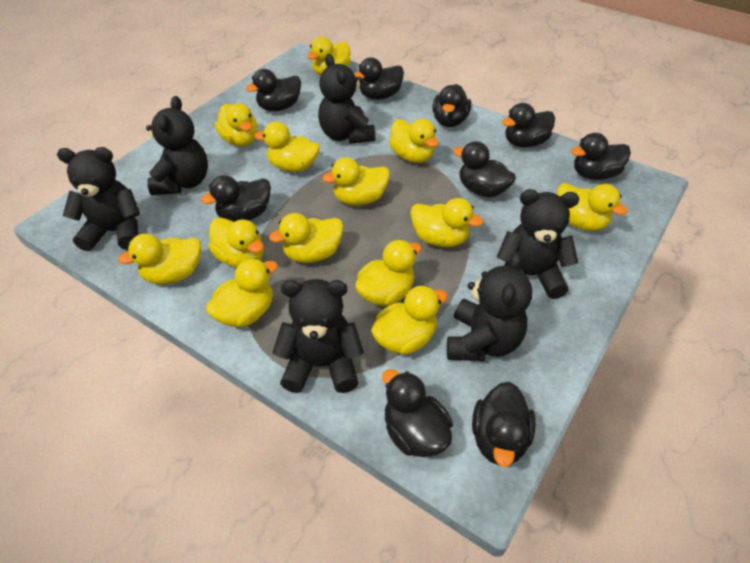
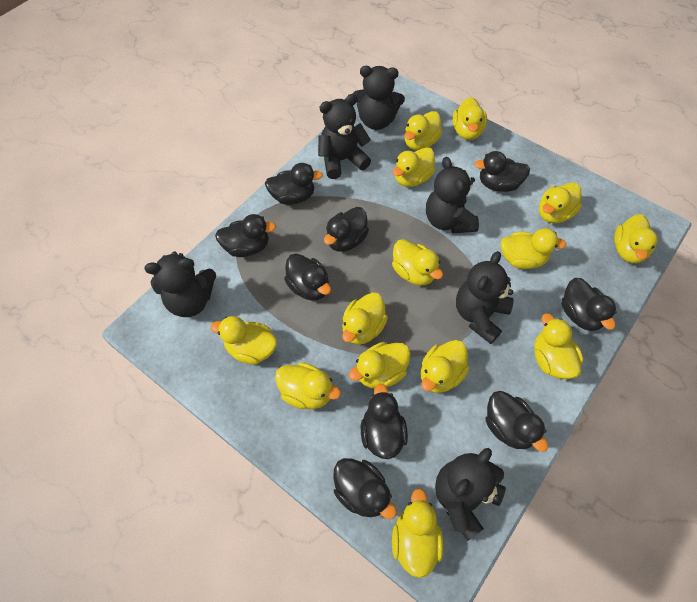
yellow duck: [118,234,201,284] [206,258,278,327] [208,217,264,268] [215,103,258,147] [254,122,320,172] [269,213,344,263] [307,37,351,76] [322,157,390,205] [355,240,422,306] [371,286,448,355] [389,119,439,163] [410,198,483,247] [557,183,628,231] = 13 -> [210,316,277,365] [275,362,341,409] [342,293,388,344] [349,342,411,388] [392,239,443,286] [392,489,443,578] [393,147,435,187] [405,111,442,150] [421,340,469,393] [453,97,487,140] [501,228,567,269] [534,313,583,379] [539,182,582,223] [614,214,658,263] = 14

